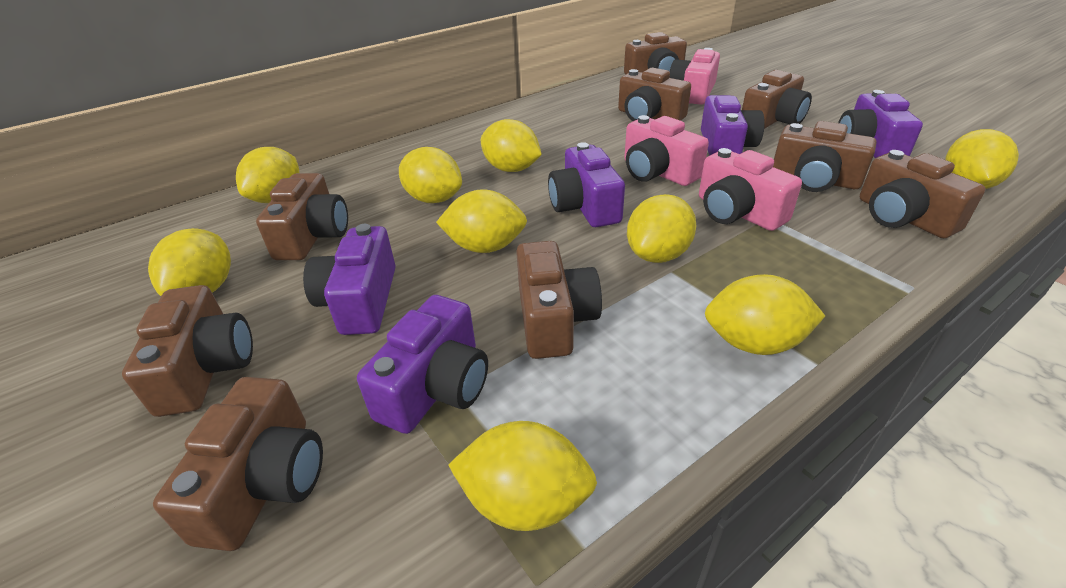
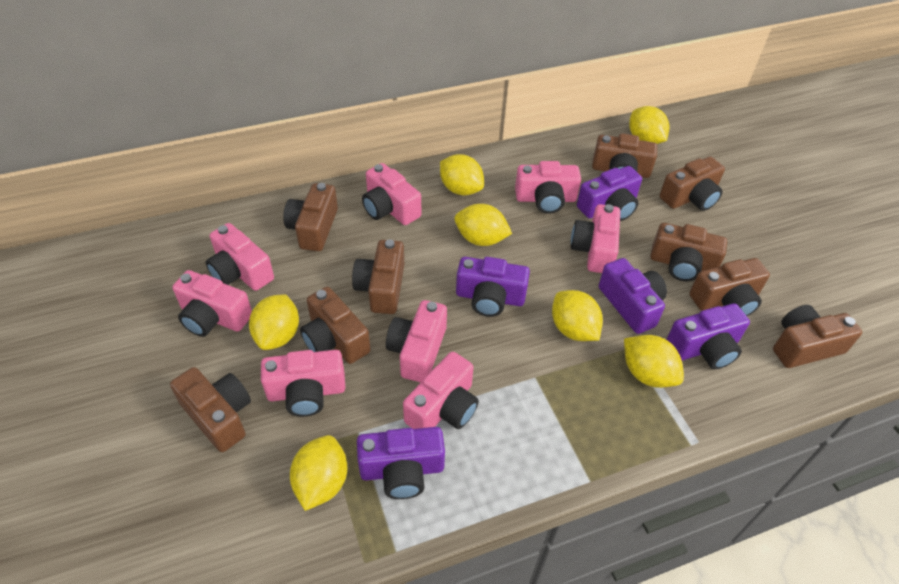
pink camera: [624,115,709,186] [669,48,720,105] [699,148,802,231] = 3 -> [172,270,252,337] [206,223,274,291] [261,350,346,417] [362,163,421,225] [386,300,447,382] [403,352,479,429] [515,161,581,214] [571,204,620,273] = 8
yellow lemon: [148,228,231,296] [236,147,299,203] [399,147,462,203] [436,189,527,253] [448,421,597,531] [481,119,542,172] [627,194,696,263] [705,274,825,355] [945,129,1019,189] = 9 -> [249,294,299,350] [290,435,347,511] [440,154,484,195] [454,204,512,246] [552,290,603,341] [624,335,684,388] [629,106,669,144] = 7

